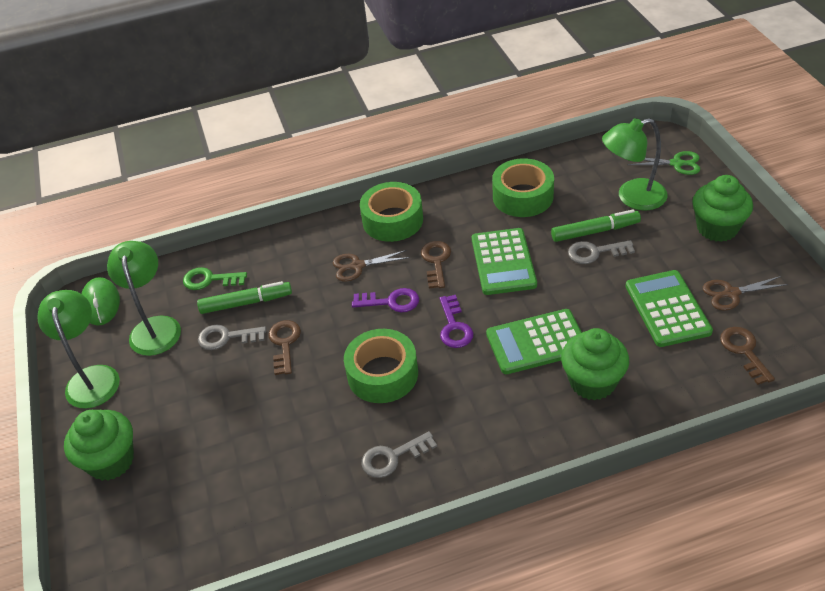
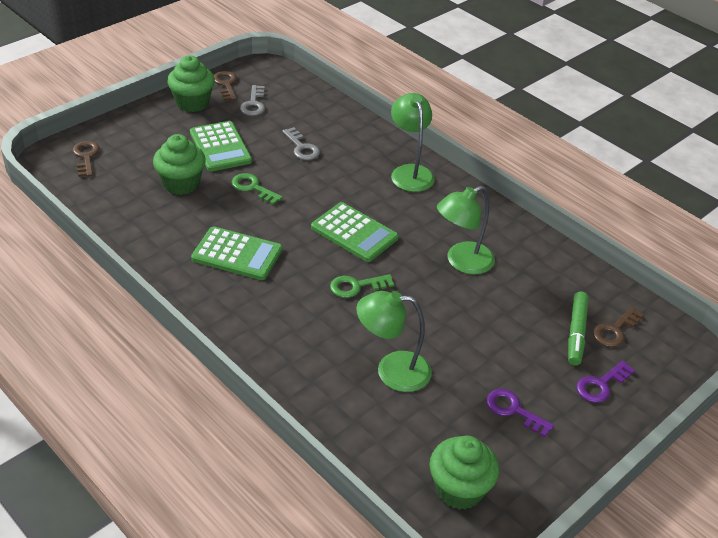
brown scissors: [333,250,410,282] [703,276,788,311] = 2 -> none = 0
green key: [183,267,247,290] = 1 -> [231,173,283,205] [330,274,394,298] = 2
green marker: [197,281,292,314] [551,209,641,242] = 2 -> [568,292,589,366] = 1
green mouse: [81,277,120,325] = 1 -> none = 0
green scissors: [627,151,700,175] = 1 -> none = 0
green tape: [344,329,418,403] [360,182,423,242] [492,158,554,217] = 3 -> none = 0
grey key: [198,325,266,350] [362,431,437,478] [568,240,635,264] = 3 -> [240,85,265,116] [282,127,320,160] = 2

